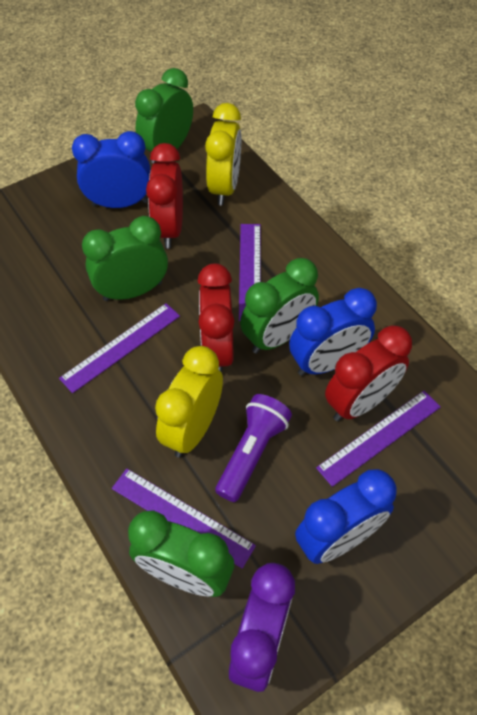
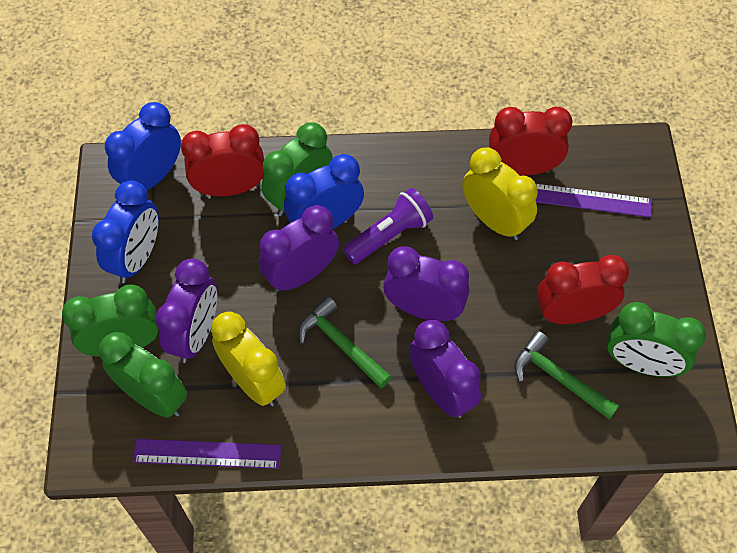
green hammer: none = 0 -> [298,296,392,388] [514,331,619,420] = 2
purple clock: [229,563,295,692] = 1 -> [156,259,217,363] [259,205,339,292] [383,246,469,321] [409,320,481,418] = 4
purple ruler: [59,303,180,393] [112,468,256,568] [239,224,261,321] [316,391,441,487] = 4 -> [133,439,282,469] [536,184,652,217] = 2

